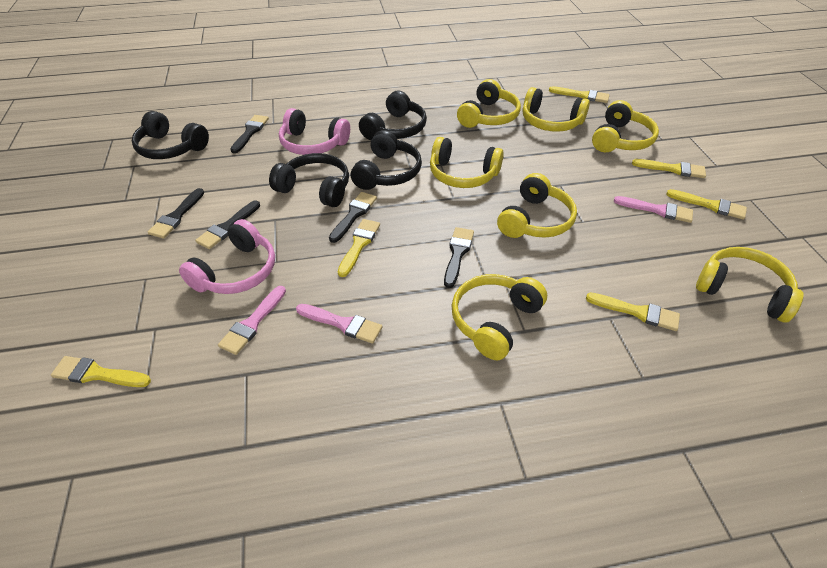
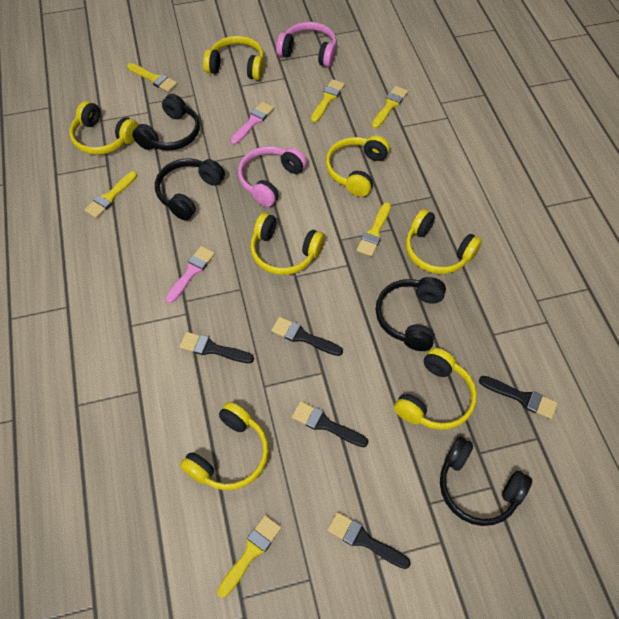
pink brush: [218,286,286,355] [296,304,382,344] [614,196,693,223] = 3 -> [166,246,215,303] [230,102,274,145] = 2

